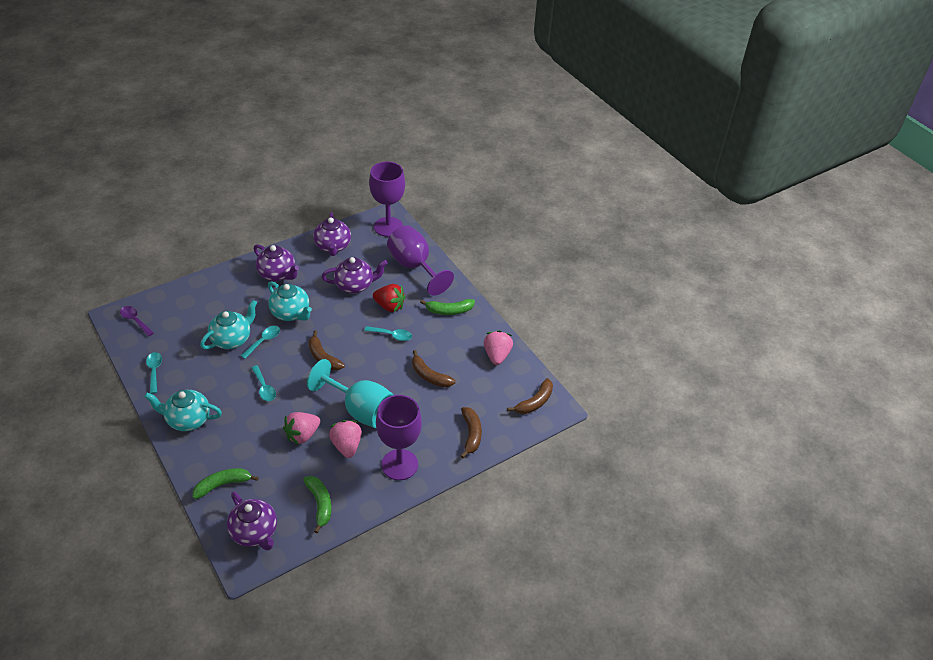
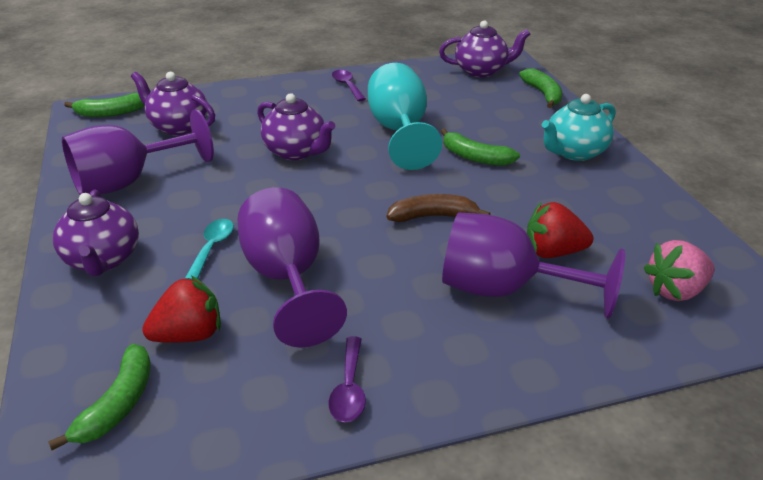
brown banana: [309,331,345,370] [412,350,455,387] [461,407,482,458] [507,378,553,414] = 4 -> [387,194,490,222] = 1
green banana: [193,468,259,499] [303,476,332,533] [420,299,475,315] = 3 -> [48,344,151,450] [64,93,145,117] [441,128,520,166] [519,68,562,108] = 4
pink strawberry: [283,412,321,445] [329,420,362,458] [484,330,513,365] = 3 -> [644,240,715,301] = 1
purple spoon: [120,306,154,337] = 1 -> [329,337,366,422] [332,70,366,101] = 2
red strawberry: [373,284,405,312] = 1 -> [142,276,221,343] [527,202,593,258] = 2
turquoise spoon: [146,352,162,394] [241,326,280,359] [251,365,276,401] [364,326,412,341] = 4 -> [185,219,234,280] = 1
turquoise teapot: [144,390,222,431] [200,300,257,349] [268,281,312,321] = 3 -> [542,94,615,161] = 1

